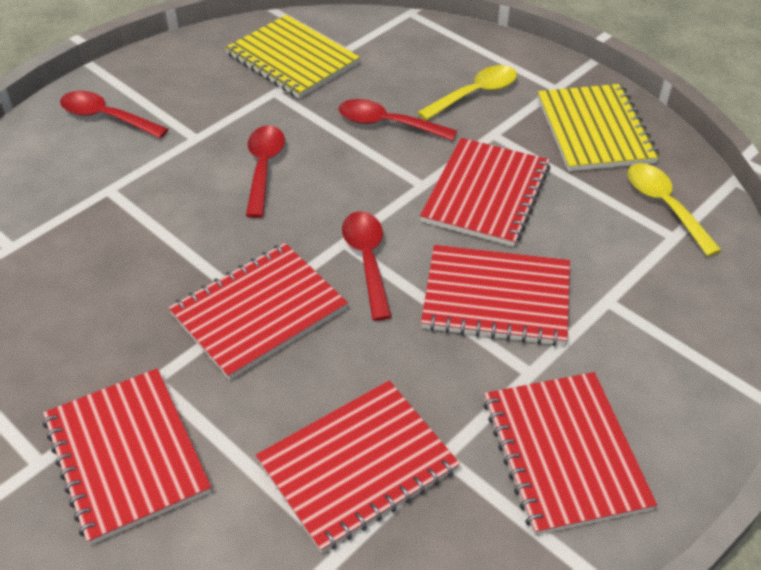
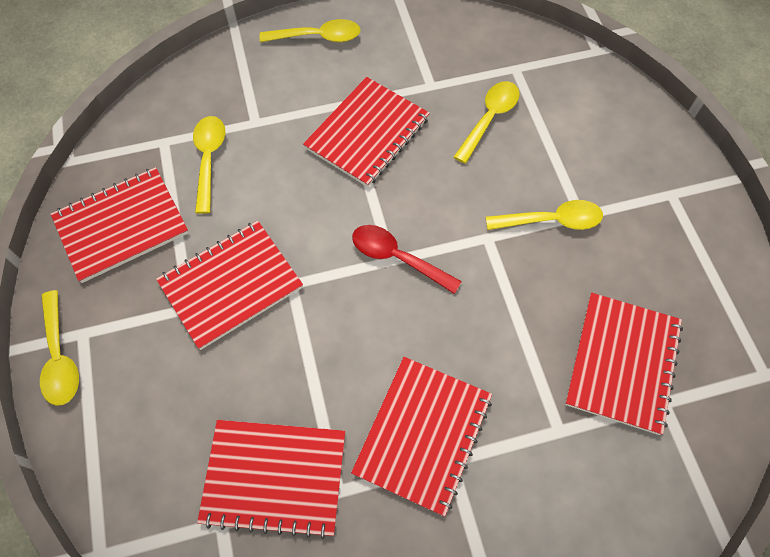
red spoon: [60,91,168,139] [246,125,285,218] [338,99,457,141] [342,212,392,321] = 4 -> [352,225,462,294] = 1
yellow notebook: [225,15,360,98] [538,84,660,171] = 2 -> none = 0
yellow spoon: [417,65,517,121] [628,163,722,256] = 2 -> [40,290,79,406] [193,116,225,214] [260,19,361,42] [454,81,520,164] [486,200,603,230] = 5

